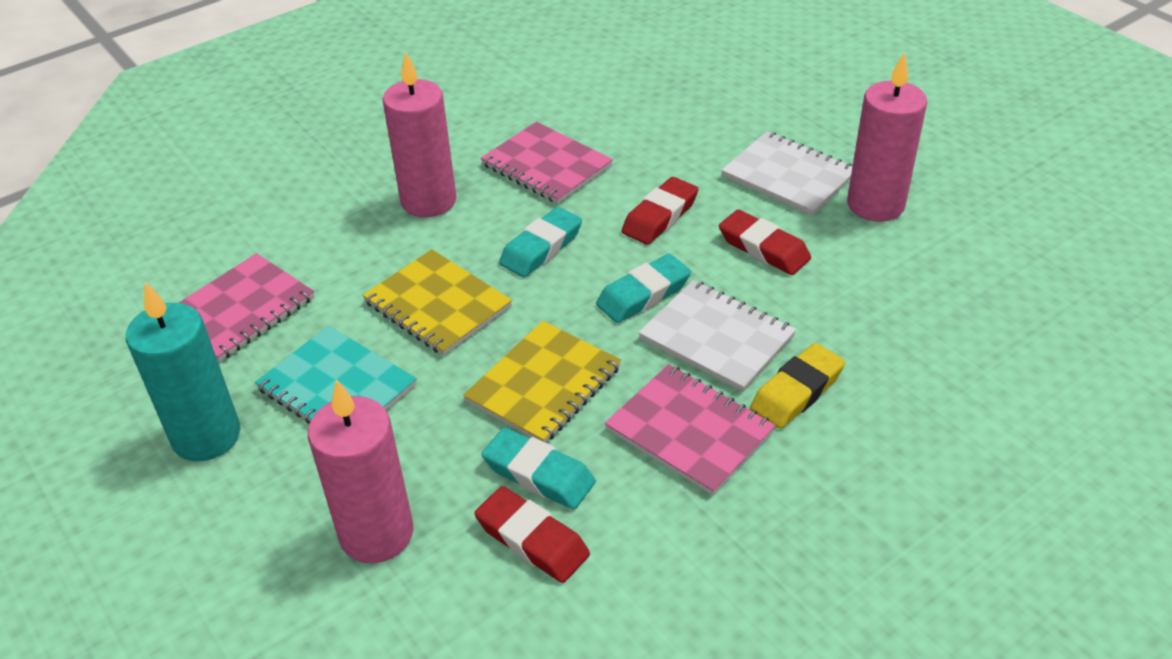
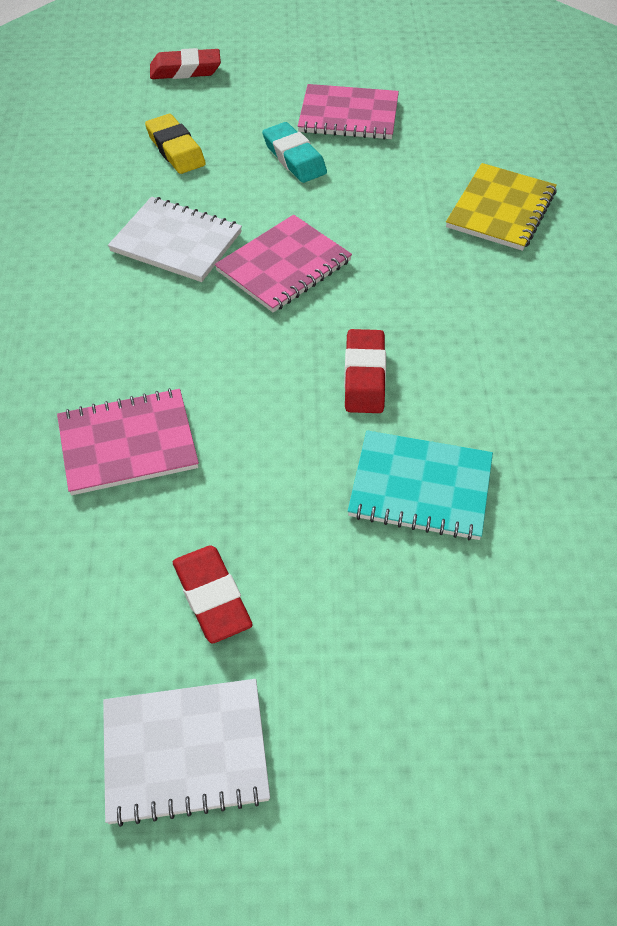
pink candle: [308,379,414,563] [383,52,456,217] [847,52,927,222] = 3 -> none = 0
turquoise candle: [126,282,240,461] = 1 -> none = 0
turquoise eraser: [482,428,596,509] [499,207,582,277] [596,254,691,323] = 3 -> [262,122,327,183] = 1
yellow notebook: [363,249,512,356] [463,321,621,443] = 2 -> [446,163,557,251] = 1

